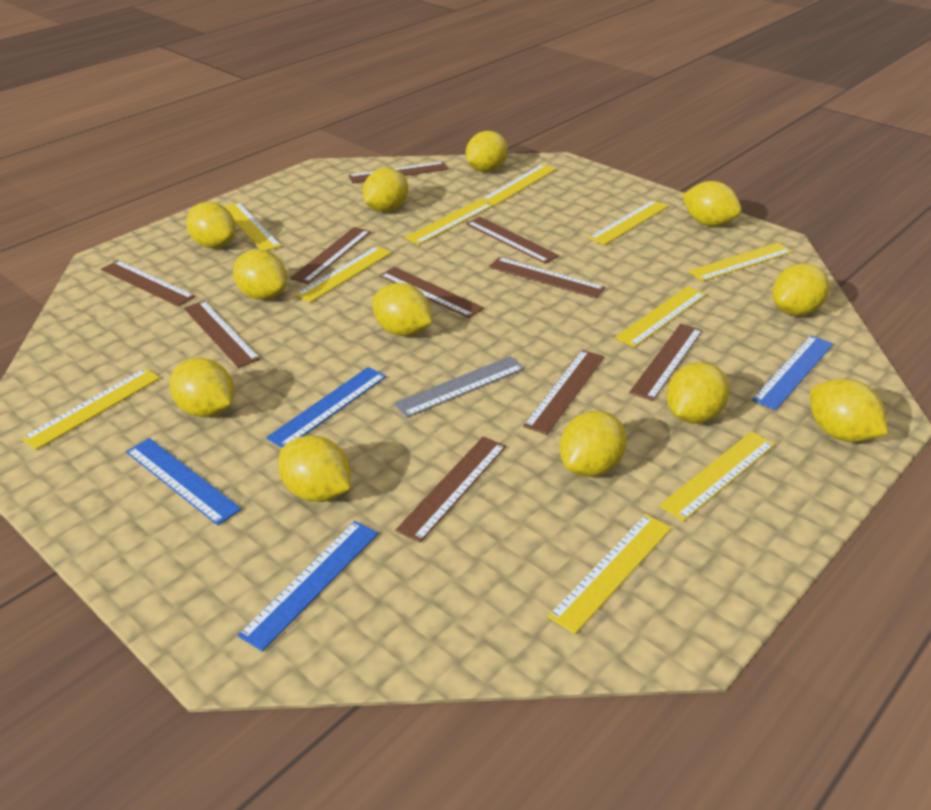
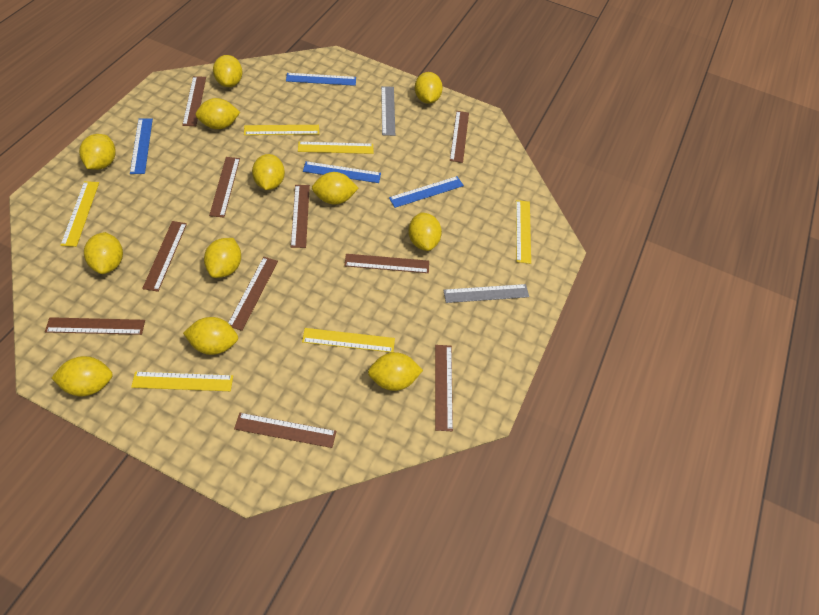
grey ruler: [394,356,525,418] = 1 -> [381,86,395,136] [443,284,529,303] = 2
yellow ruler: [21,368,160,450] [224,202,281,251] [295,246,392,303] [405,200,493,245] [481,164,556,205] [548,514,671,634] [588,200,668,245] [615,286,706,347] [659,431,775,521] [688,243,793,281] = 10 -> [60,181,99,247] [131,371,233,391] [244,125,319,135] [298,142,373,154] [302,328,395,353] [516,200,531,264] = 6

